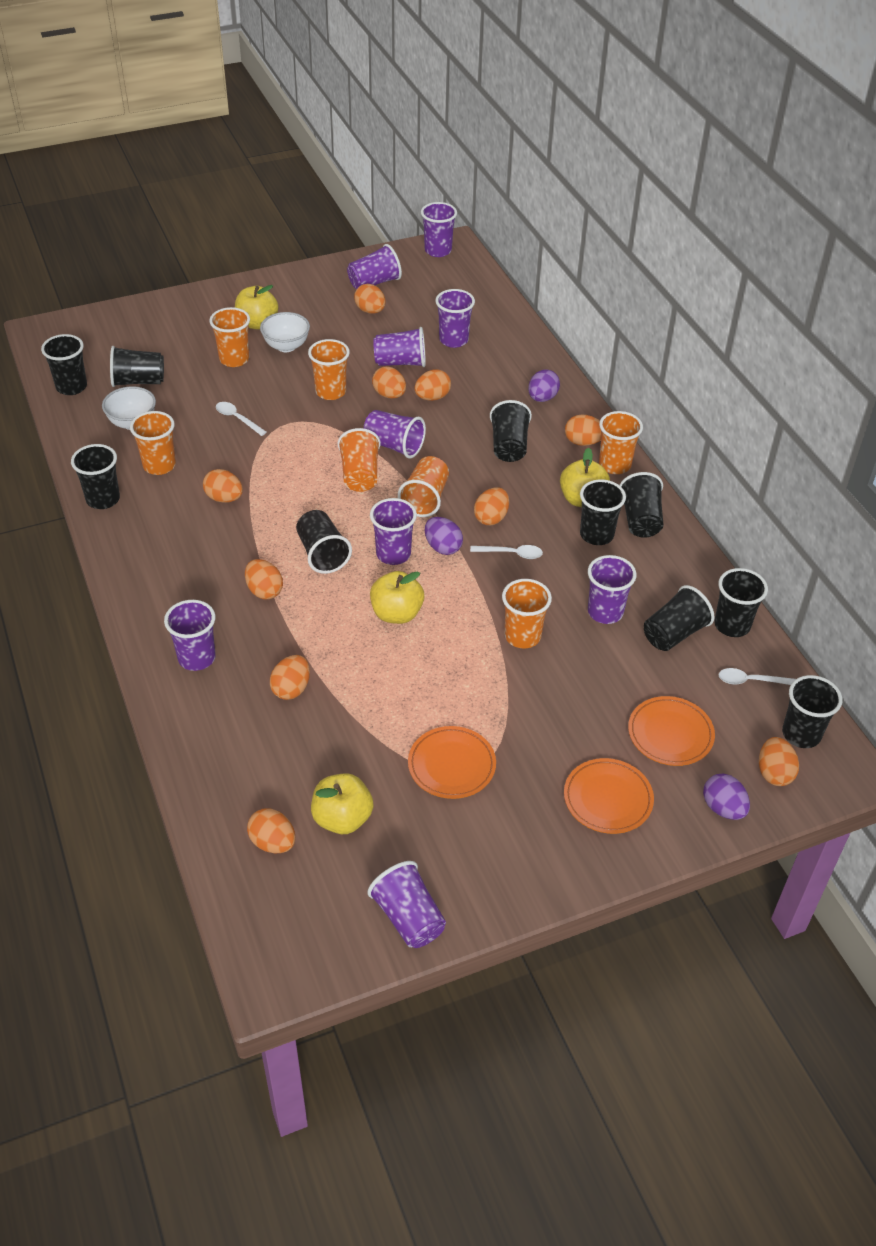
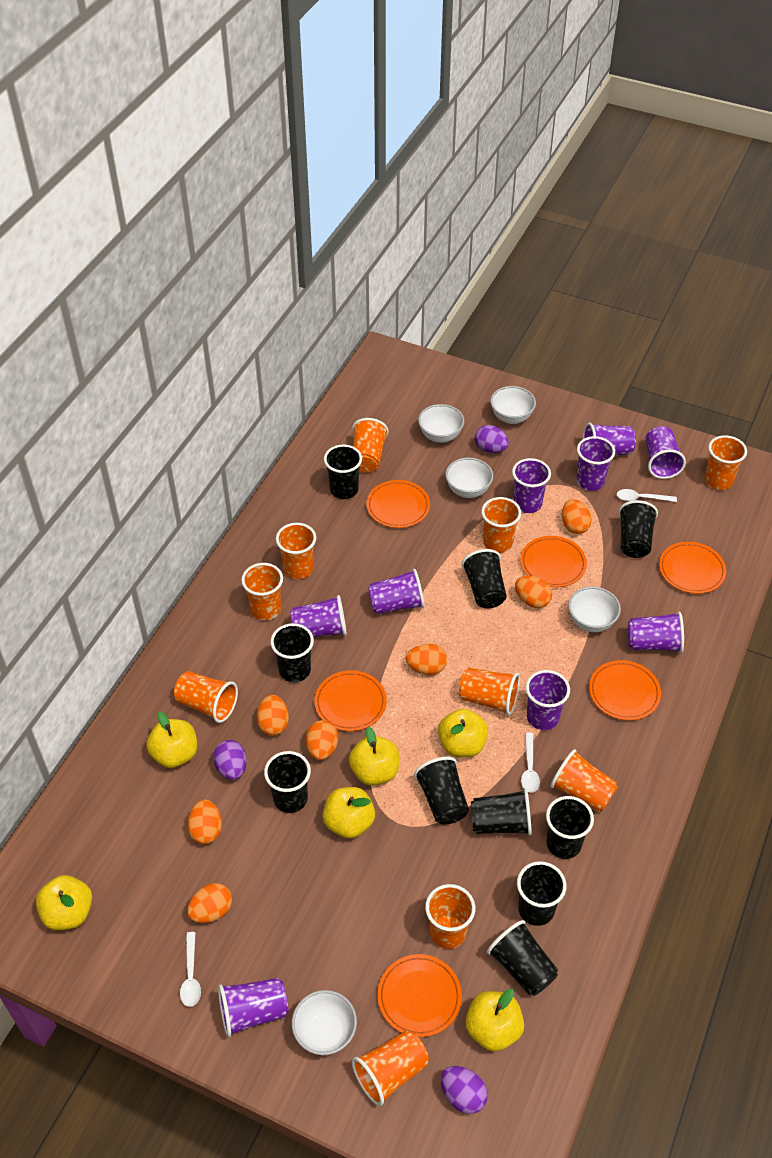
orange cup: [130,411,176,475] [209,307,250,367] [308,339,350,400] [338,428,381,492] [398,456,449,517] [502,579,552,649] [599,411,643,474] = 7 -> [174,671,238,723] [241,563,283,620] [276,523,316,579] [352,418,389,472] [352,1030,429,1106] [425,884,475,949] [459,668,520,715] [481,497,521,553] [550,749,618,812] [705,435,747,490] = 10
orange egg: [203,469,243,503] [245,559,283,600] [247,808,295,853] [270,655,310,700] [354,284,386,314] [372,366,406,398] [414,369,451,401] [474,487,509,525] [565,414,601,446] [759,737,799,786] = 10 -> [187,799,222,844] [187,883,232,923] [257,695,289,736] [306,720,338,760] [406,644,447,675] [515,576,552,608] [562,499,592,534] = 7
orange plate: [408,726,496,799] [564,758,654,834] [628,696,715,766] = 3 -> [314,670,386,731] [366,480,430,528] [378,954,462,1037] [520,536,587,587] [589,660,661,720] [659,542,726,594] = 6
white bowl: [102,386,156,430] [260,312,310,352] = 2 -> [292,990,357,1055] [418,404,465,443] [445,458,493,498] [490,386,536,424] [568,587,621,632] = 5
yellow apple: [235,285,279,330] [311,773,374,834] [370,571,424,624] [560,448,610,507] = 4 -> [36,875,92,930] [146,711,197,768] [323,787,375,839] [349,727,399,786] [438,709,488,757] [465,989,524,1052] = 6

